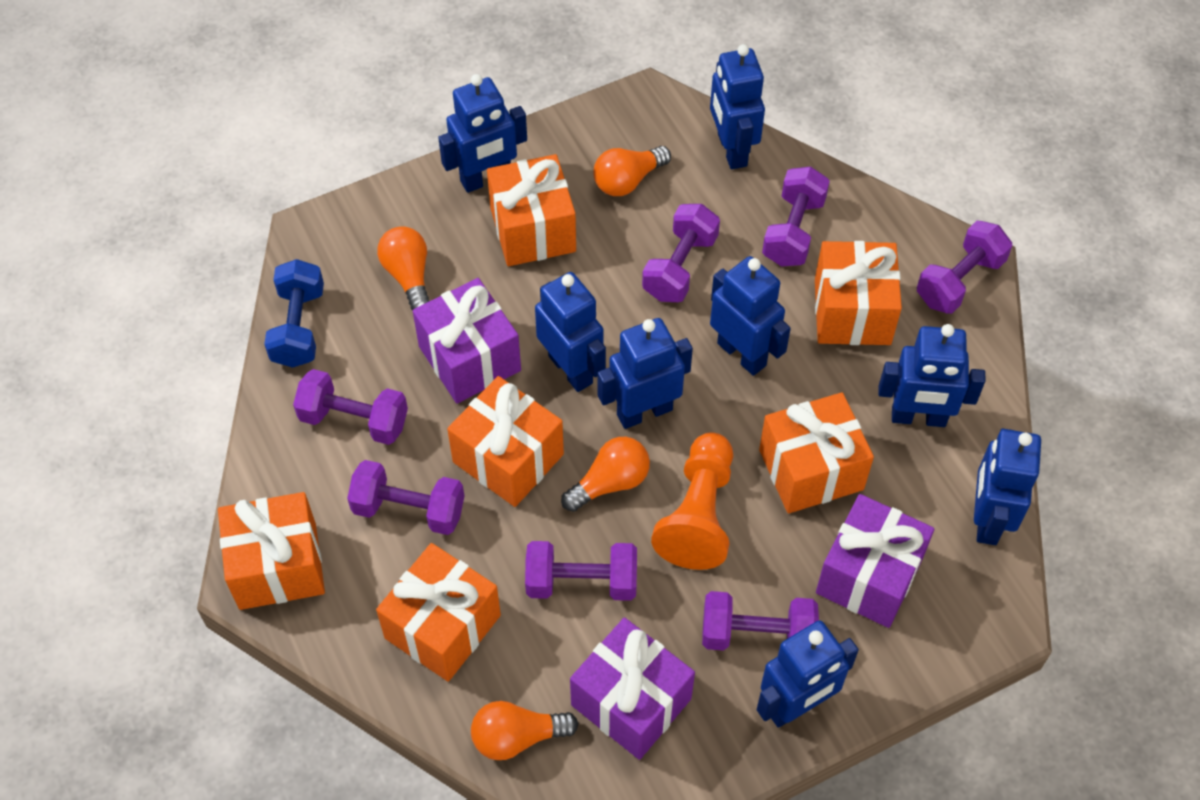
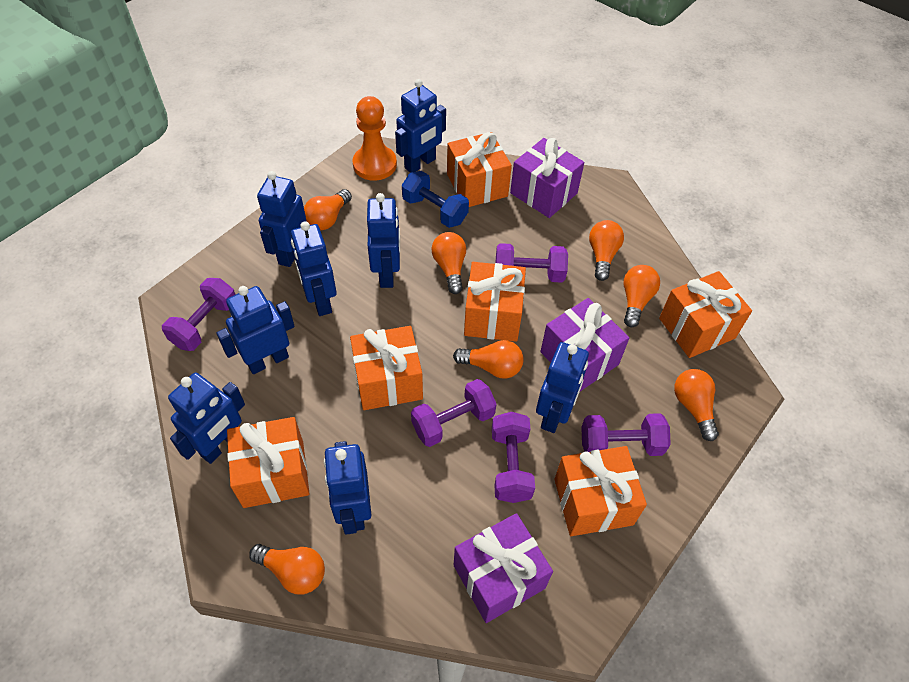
orange light bulb: [377,226,429,311] [471,701,579,760] [561,437,650,512] [593,146,671,196] = 4 -> [249,544,325,594] [304,189,352,230] [431,232,466,294] [453,340,524,379] [589,220,624,281] [624,265,660,327] [674,369,719,441] = 7
purple dumbbell: [293,369,408,445] [347,460,464,535] [525,541,637,601] [642,204,720,302] [702,591,819,651] [762,167,830,267] [917,221,1012,314] = 7 -> [162,278,236,351] [411,379,497,447] [492,412,535,503] [496,243,568,283] [581,413,671,456] = 5

